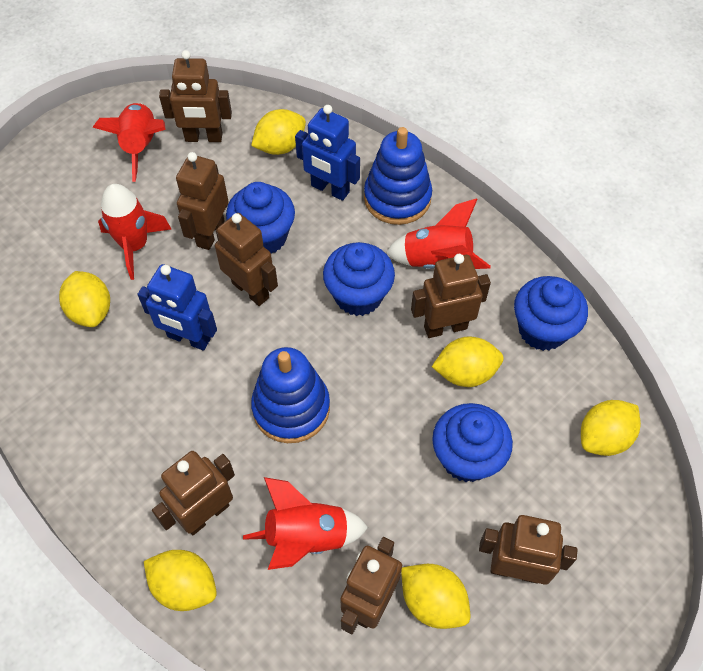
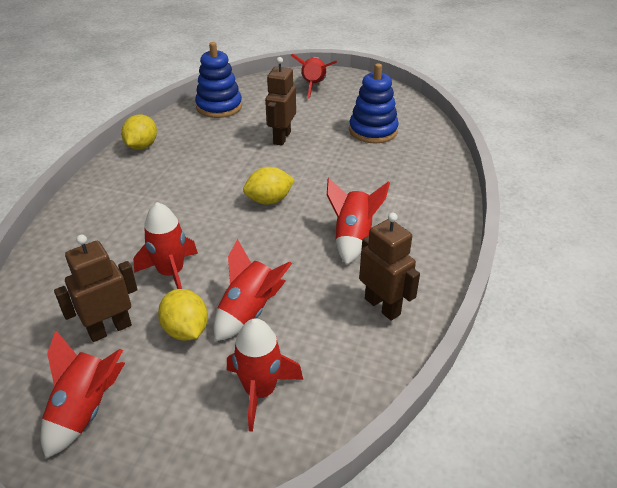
blue cupcake: [226,182,295,254] [323,242,395,316] [432,403,513,482] [514,276,588,351] = 4 -> none = 0
blue robot: [137,264,217,351] [295,105,360,201] = 2 -> none = 0
brown robot: [152,451,235,535] [159,50,232,142] [176,152,229,250] [215,213,278,306] [340,537,402,634] [411,254,491,338] [479,515,578,585] = 7 -> [54,235,137,342] [265,57,296,146] [359,213,420,321] = 3
red rocket: [93,103,166,182] [98,184,171,280] [243,477,368,570] [386,198,491,269] = 4 -> [41,330,125,459] [133,202,198,289] [214,239,292,342] [227,318,303,432] [291,54,337,98] [327,178,390,265] = 6
yellow lemon: [59,271,110,327] [144,550,217,611] [251,109,306,155] [401,564,470,629] [432,336,504,387] [581,400,641,456] = 6 -> [121,115,157,150] [158,289,208,341] [243,167,295,205] = 3

